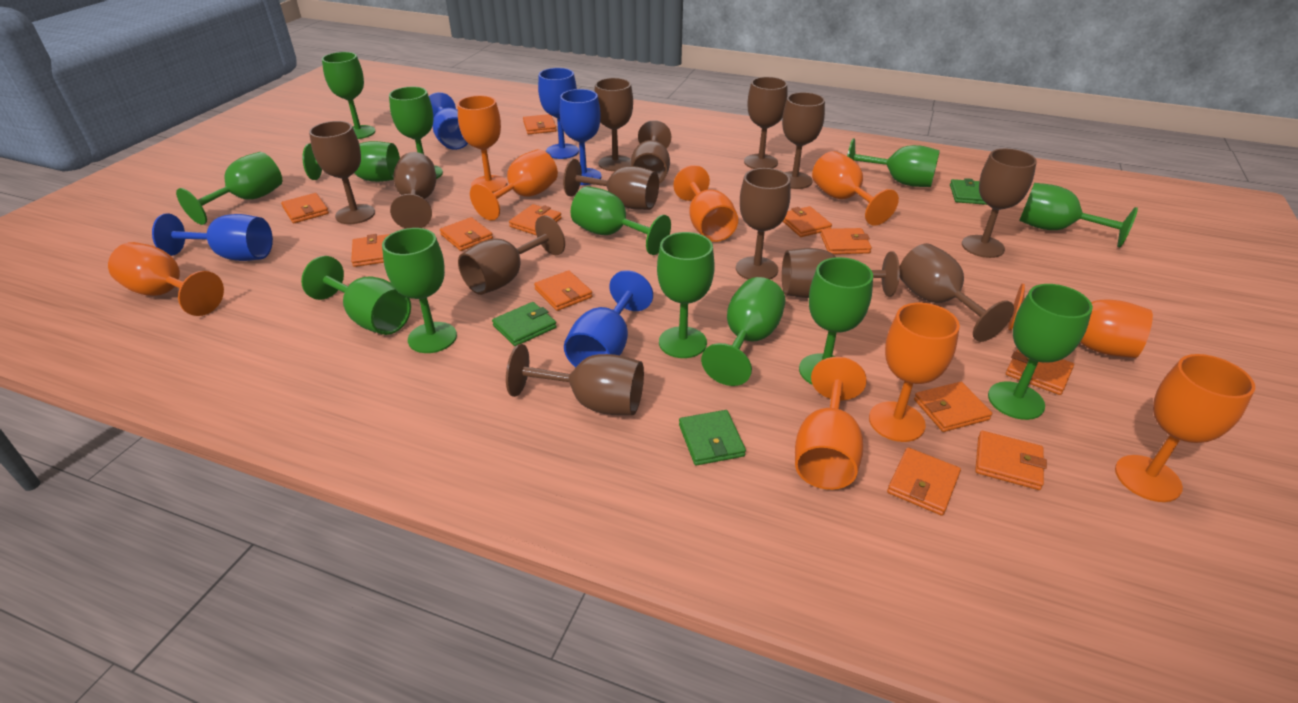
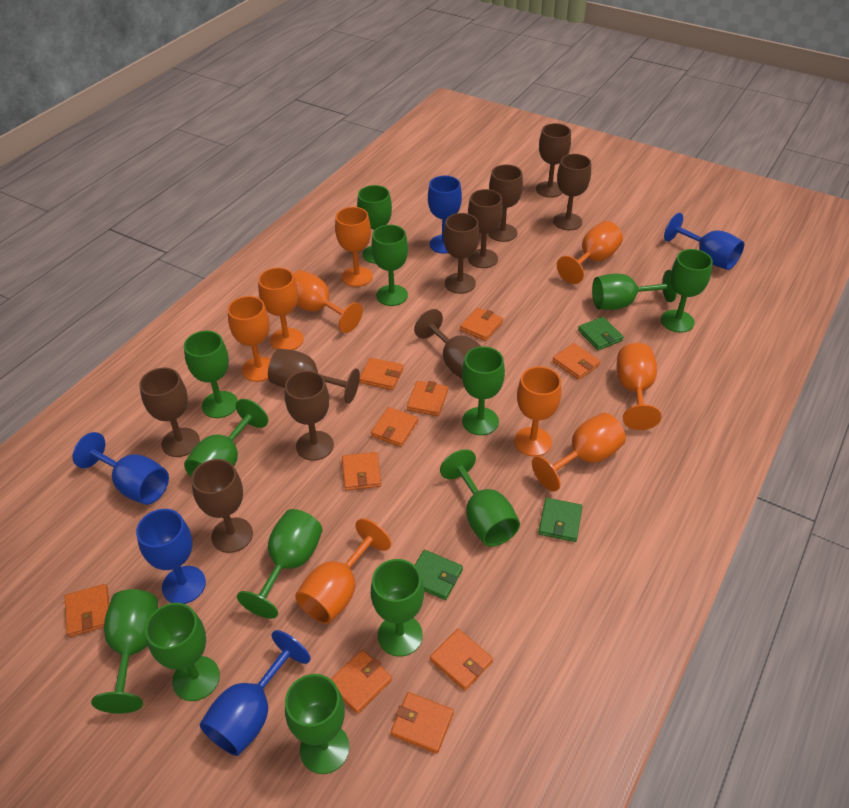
brown goblet: [309,121,375,224] [390,152,436,229] [458,215,565,295] [506,344,644,415] [563,159,659,210] [594,78,633,171] [631,120,671,184] [736,168,791,279] [744,77,788,169] [782,92,825,189] [782,248,900,298] [899,243,1014,342] [962,149,1037,258] = 13 -> [139,368,200,457] [191,459,253,553] [268,349,360,404] [285,371,334,461] [414,309,481,379] [444,213,480,294] [468,189,503,268] [488,164,523,242] [536,123,571,198] [553,154,591,230] = 10
orange wallet: [281,193,329,223] [351,234,390,267] [440,217,493,251] [509,204,562,235] [523,114,556,134] [534,270,592,311] [783,206,832,237] [821,228,872,254] [887,448,961,516] [914,382,992,432] [975,431,1047,490] [1006,349,1074,395] = 12 -> [65,584,109,637] [331,650,392,714] [342,452,381,490] [359,358,403,390] [371,407,418,447] [391,692,454,754] [407,381,448,416] [430,629,493,691] [460,308,503,341] [552,343,600,380] = 10

